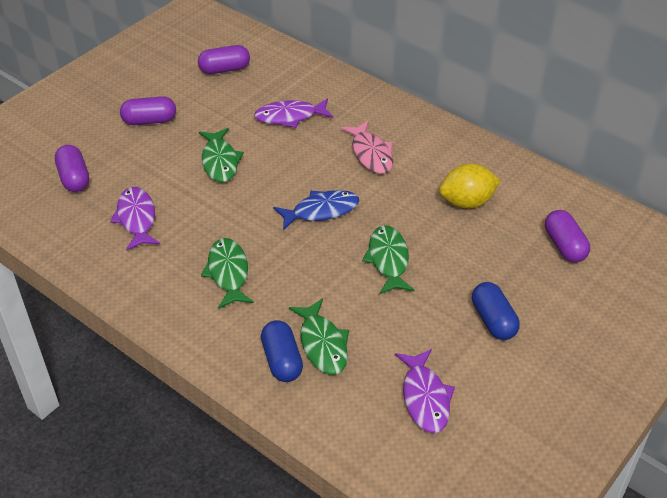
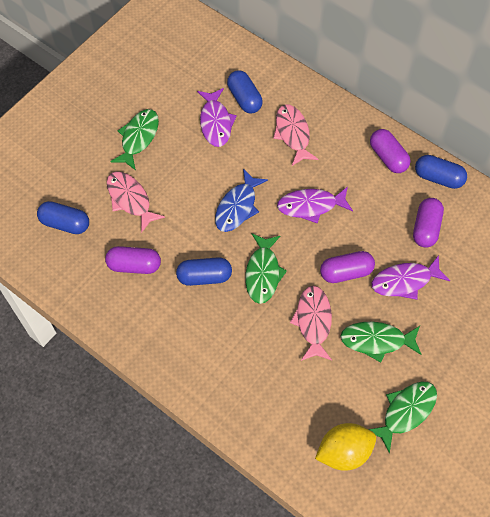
blue capsule: [261,320,303,382] [472,282,520,340] = 2 -> [37,201,89,234] [176,257,232,286] [227,70,263,113] [415,155,467,189] = 4
pink fish: [341,121,393,174] = 1 -> [107,172,165,233] [273,105,318,166] [290,286,332,361] = 3

